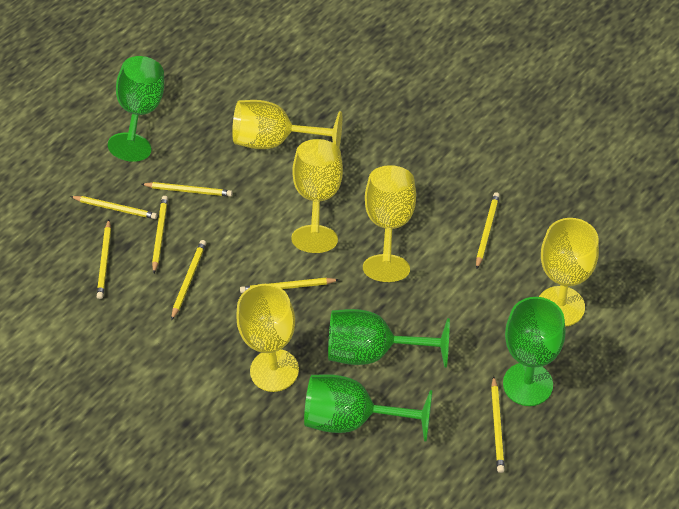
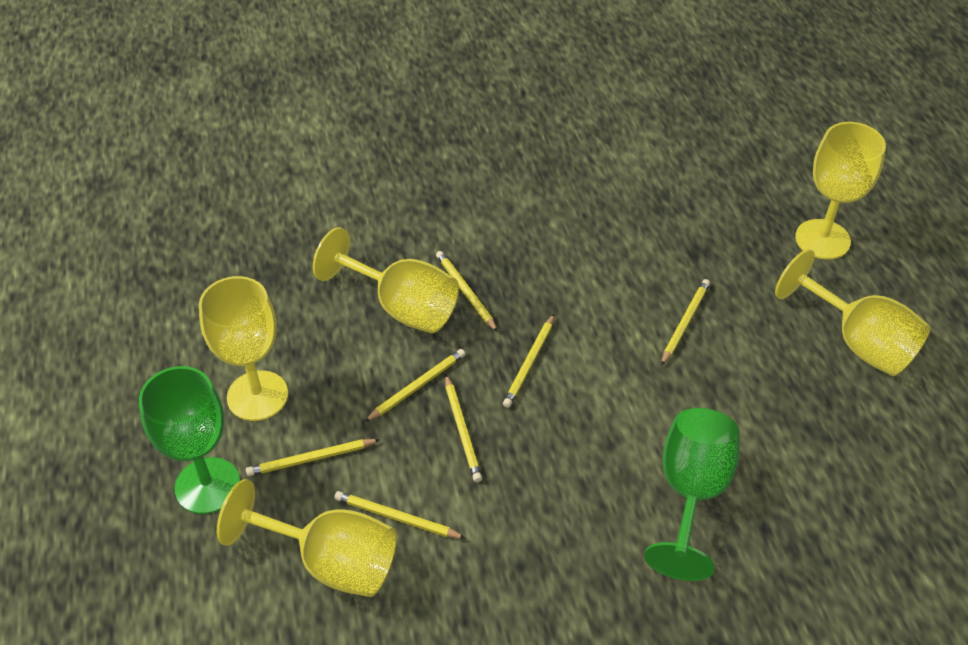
green goblet: [108,56,164,162] [304,374,433,442] [328,309,450,368] [503,297,566,406] = 4 -> [139,366,240,514] [644,408,740,581] = 2
yellow pencil: [70,196,158,219] [97,220,111,299] [142,182,233,197] [152,196,168,273] [171,240,206,321] [240,278,339,293] [476,192,500,269] [491,376,505,473] = 8 -> [246,439,380,476] [334,491,465,539] [364,349,465,422] [436,251,498,332] [445,374,482,482] [503,314,554,408] [661,279,710,366] = 7

